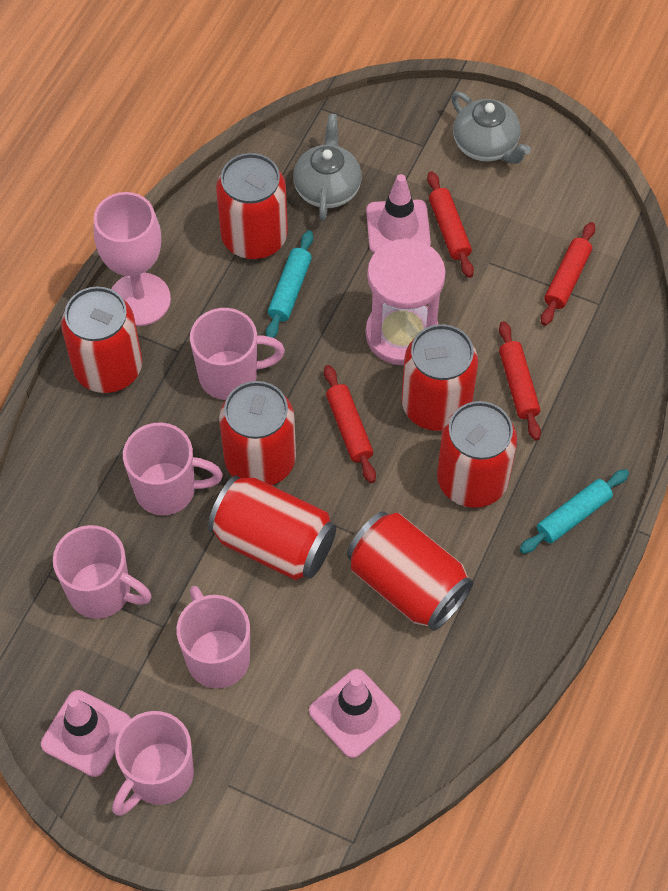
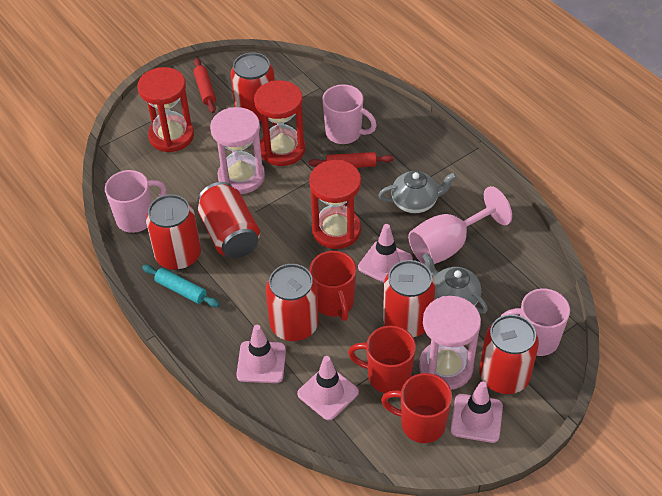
pink hourglass: [365,238,446,365] = 1 -> [210,107,265,194] [419,296,481,390] = 2
pink mug: [53,525,152,619] [112,711,194,816] [123,423,223,515] [176,586,250,688] [190,308,285,400] = 5 -> [105,170,167,233] [322,84,377,144] [501,289,570,356] = 3
pink traffic cone: [41,690,131,777] [309,669,401,758] [366,174,431,253] = 3 -> [236,325,286,383] [297,356,359,420] [358,224,413,283] [451,382,503,443] = 4
red can: [61,287,142,393] [208,475,336,580] [216,153,288,260] [219,381,296,485] [347,511,474,631] [402,324,478,431] [437,401,517,508] = 7 -> [146,194,201,270] [197,182,260,258] [231,52,275,124] [266,264,319,341] [383,260,436,337] [479,315,539,394] = 6
red hourglass: none = 0 -> [138,67,194,153] [254,80,306,166] [309,160,361,249] = 3
red mug: none = 0 -> [310,251,356,321] [348,325,416,393] [381,373,452,443] = 3
red rolling pin: [324,365,376,483] [427,171,474,278] [499,321,541,441] [541,222,595,326] = 4 -> [193,58,216,113] [308,152,394,168] = 2
turquoise rolling pin: [266,230,313,338] [519,469,629,554] = 2 -> [142,265,220,307] = 1

